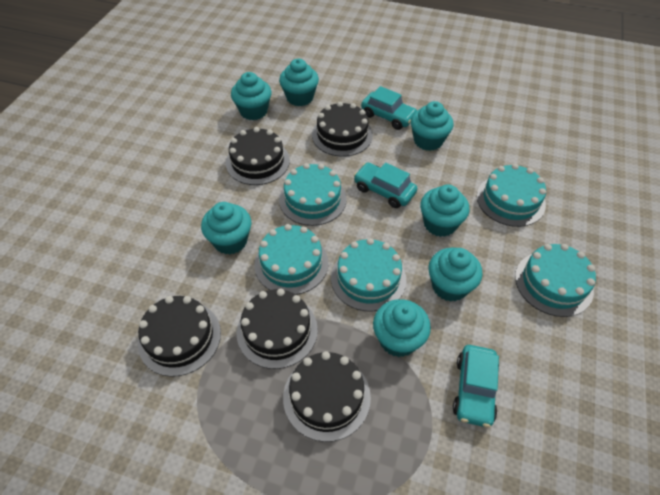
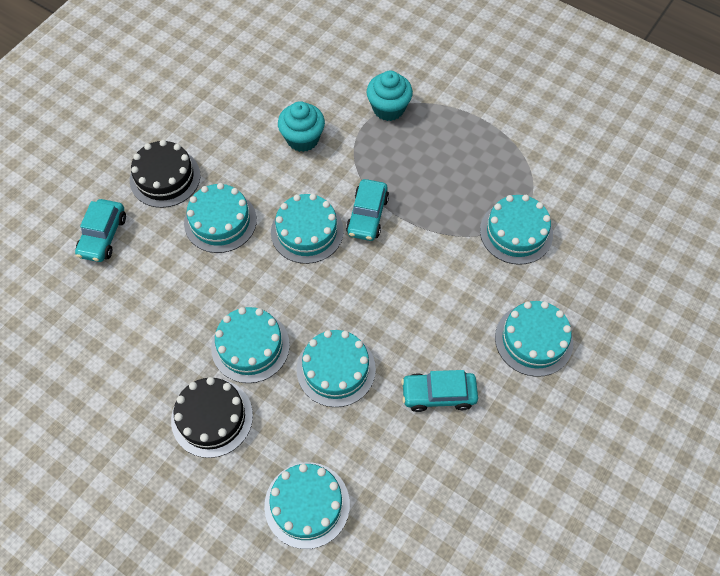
black cake: [138,296,221,377] [226,127,290,185] [237,288,318,369] [283,351,371,442] [312,102,373,157] = 5 -> [130,140,200,208] [171,377,253,458] = 2
turquoise cake: [254,224,328,295] [279,163,347,226] [331,238,406,312] [477,164,546,227] [515,244,596,317] = 5 -> [184,183,257,253] [211,307,290,383] [264,463,350,549] [271,194,344,264] [297,330,376,407] [480,195,553,265] [495,301,573,377] = 7
turquoise cupcake: [201,202,251,255] [231,72,271,120] [279,59,319,106] [373,299,431,357] [411,101,453,151] [420,185,469,237] [428,248,482,302] = 7 -> [278,101,325,152] [366,71,413,121] = 2

